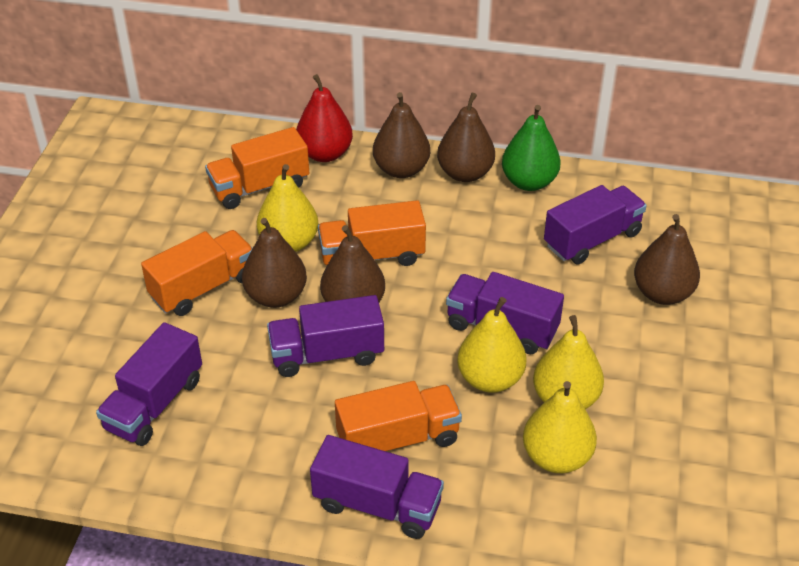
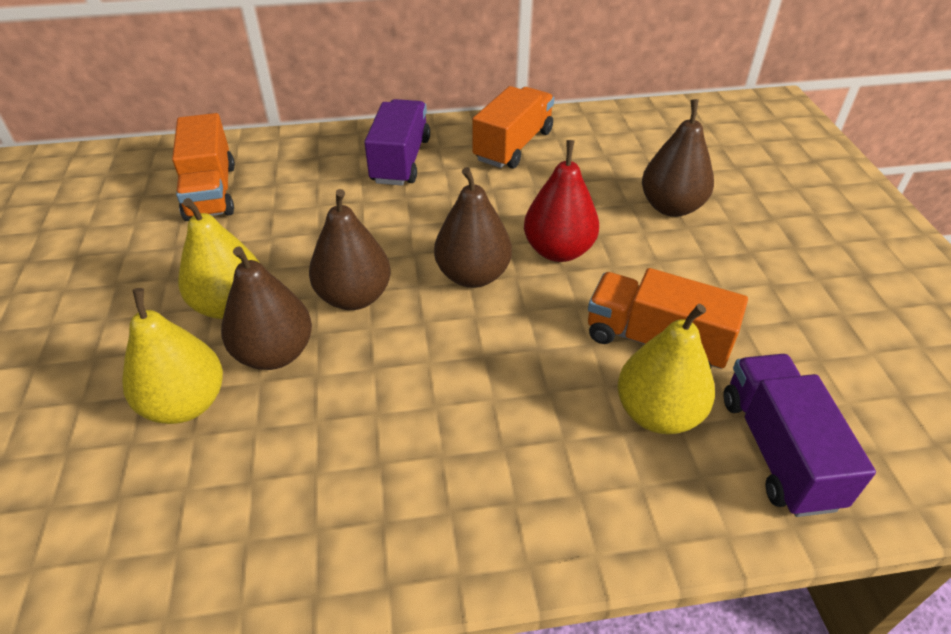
brown pear: [242,218,307,308] [320,225,385,302] [373,92,430,178] [437,93,495,182] [634,214,700,305] = 5 -> [221,246,312,370] [309,189,391,310] [434,167,512,288] [642,99,714,217] = 4
green pear: [502,105,561,191] = 1 -> none = 0
orange truck: [141,230,252,316] [205,127,309,209] [318,200,426,266] [335,381,462,451] = 4 -> [172,113,235,221] [472,86,554,168] [588,268,748,369] = 3
purple truck: [96,322,202,446] [267,295,384,377] [310,435,444,539] [446,272,564,354] [544,185,647,265] = 5 -> [364,99,430,186] [724,354,876,517] = 2
yellow pear: [257,164,319,252] [457,297,526,393] [523,381,597,473] [533,315,604,409] = 4 -> [122,288,223,424] [178,198,260,319] [617,304,715,434] = 3

